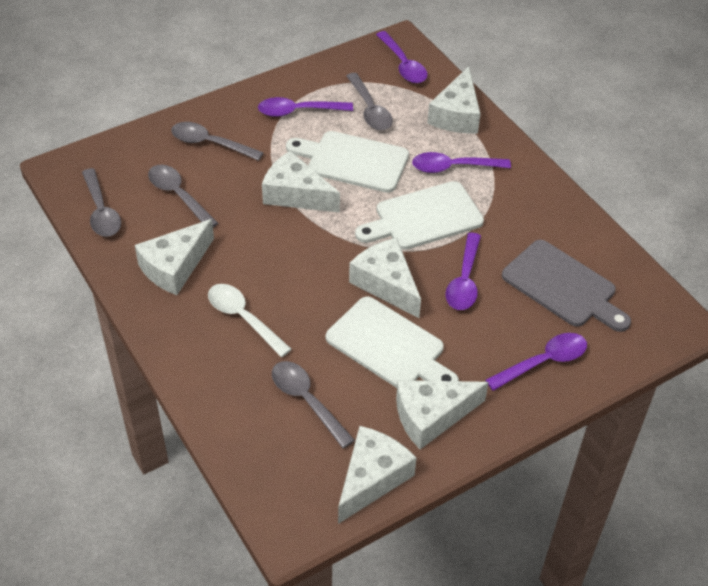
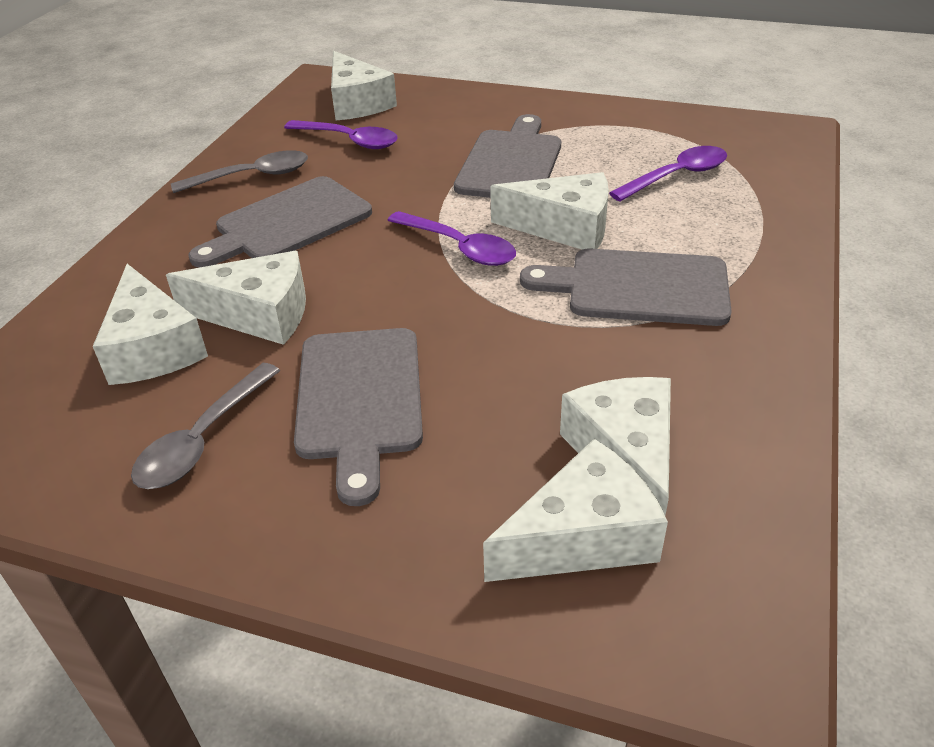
grey cutting board: [502,240,631,332] = 1 -> [188,176,372,268] [294,328,423,506] [454,114,561,198] [520,249,732,326] = 4
grey spoon: [82,168,121,237] [148,165,218,227] [171,122,264,161] [272,361,355,448] [346,73,393,130] = 5 -> [131,363,280,489] [171,150,308,193] = 2
purple spoon: [258,97,353,117] [376,31,428,83] [412,152,511,173] [445,233,481,310] [485,333,587,391] = 5 -> [284,120,398,149] [387,211,516,266] [609,146,727,201] = 3
white cutting board: [286,131,409,193] [326,296,459,388] [355,181,484,250] = 3 -> none = 0
white spoon: [208,284,292,357] = 1 -> none = 0

